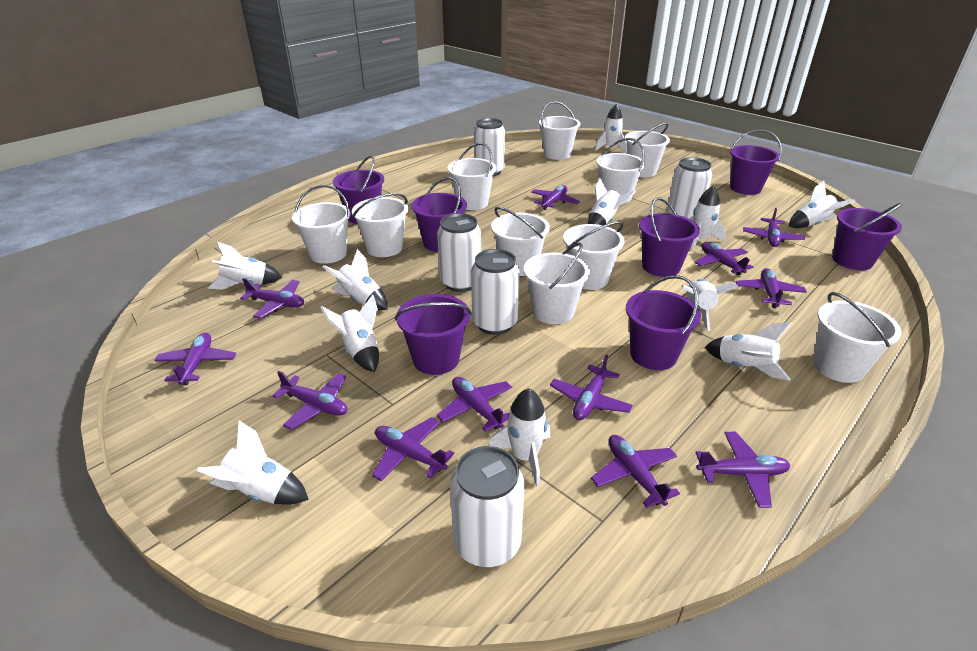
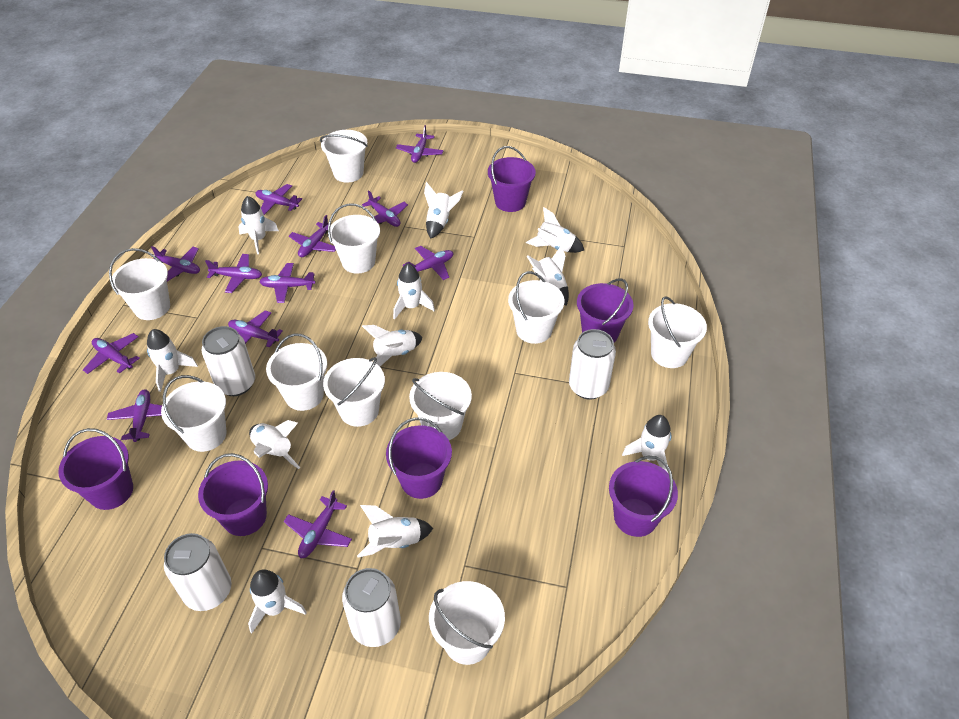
purple bucket: [333,155,384,224] [395,294,471,375] [411,177,467,252] [626,275,701,370] [639,197,700,277] [730,129,782,195] [832,203,902,270] = 7 -> [58,428,133,510] [198,453,268,536] [386,417,452,499] [488,146,536,212] [577,278,634,343] [609,456,678,537] = 6
white can: [437,213,481,292] [450,446,525,568] [471,249,520,335] [474,118,505,176] [667,157,712,219] = 5 -> [164,533,232,611] [202,326,255,396] [342,568,401,647] [569,329,616,399] = 4

